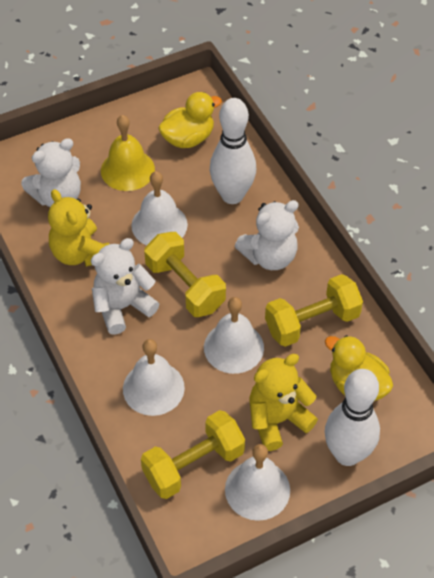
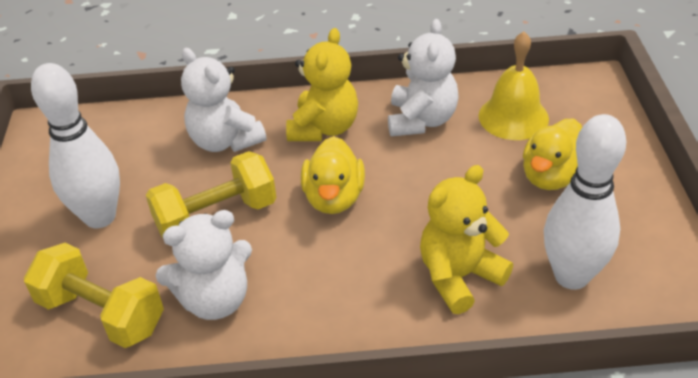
white bell: [123,339,185,416] [131,171,188,245] [204,297,264,374] [225,444,290,521] = 4 -> none = 0
yellow dumbbell: [141,410,245,499] [144,232,226,317] [265,274,363,347] = 3 -> [24,243,164,348] [146,151,276,238] = 2

